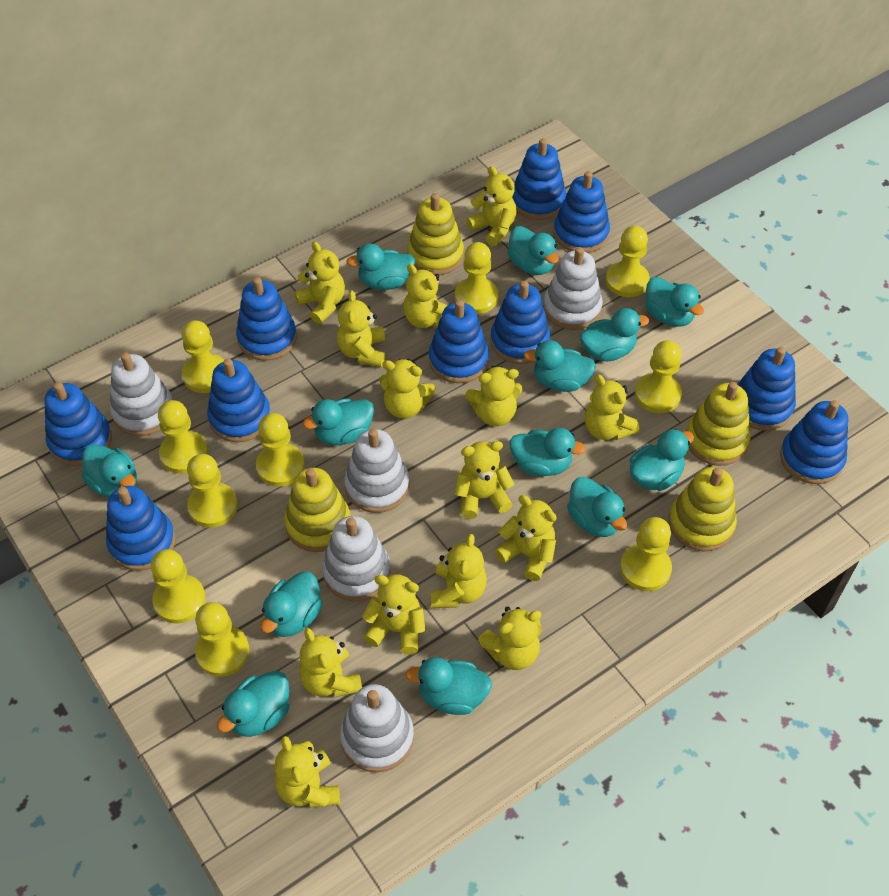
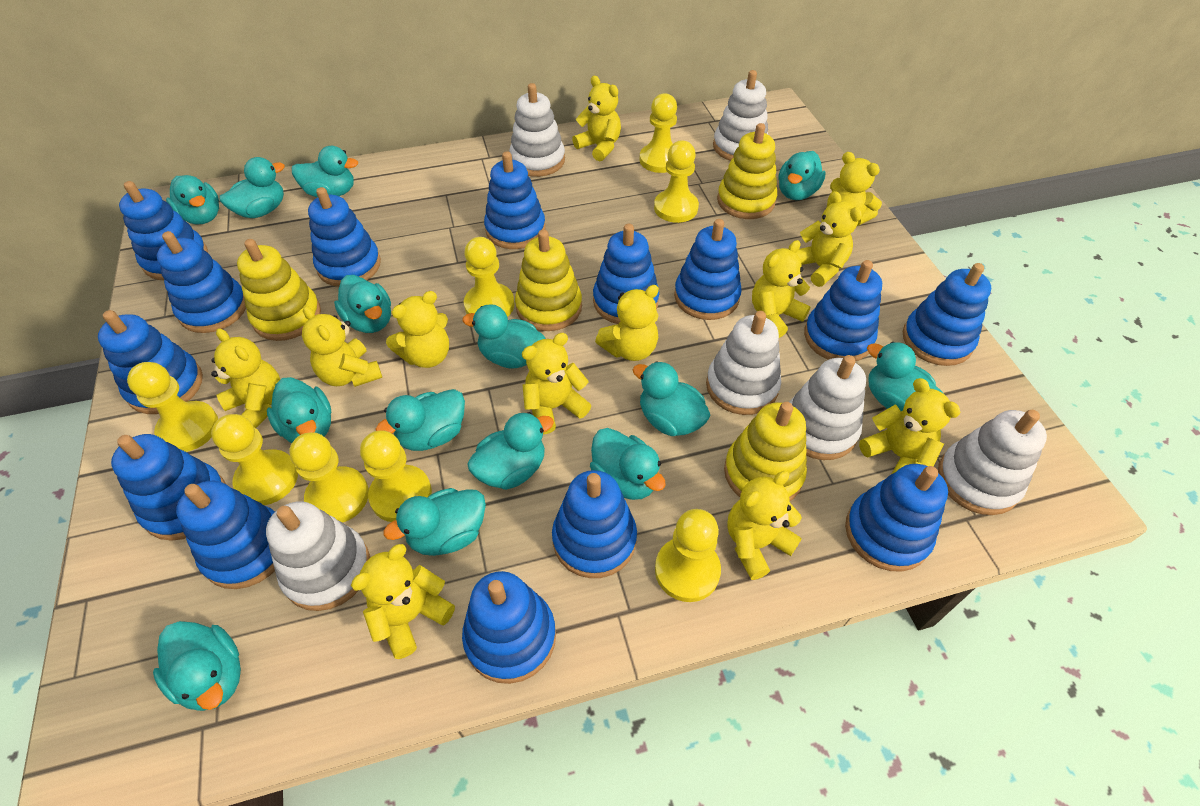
blue stacking toy: [44,382,112,466] [106,486,175,571] [207,358,271,442] [236,277,297,361] [429,300,489,383] [490,281,550,364] [512,138,566,220] [553,171,610,253] [737,347,796,431] [780,400,848,484] = 10 -> [98,310,203,414] [111,434,226,541] [119,181,208,280] [157,231,246,333] [176,481,275,589] [308,187,381,287] [462,571,556,684] [484,151,546,249] [552,470,637,578] [593,224,659,324] [674,219,742,320] [804,260,882,361] [845,464,948,572] [903,263,991,366] = 14
turquoise duck: [82,444,137,498] [217,671,290,737] [260,571,323,637] [303,399,374,445] [346,243,415,290] [405,657,492,715] [507,226,559,275] [509,428,586,476] [524,340,596,392] [567,477,627,537] [580,308,649,361] [629,429,694,491] [645,277,704,327] = 13 -> [153,621,241,711] [166,175,219,225] [220,157,285,218] [267,377,332,443] [292,146,358,198] [334,275,391,333] [376,389,465,451] [384,488,486,556] [462,304,545,369] [467,412,554,490] [590,428,666,500] [633,361,710,436] [778,151,826,200] [867,342,945,411] = 14
white stacking toy: [110,352,173,436] [322,516,390,602] [340,684,414,773] [344,429,409,513] [544,247,603,330] = 5 -> [266,501,370,611] [509,83,565,177] [706,311,781,415] [713,70,768,161] [789,355,866,460] [938,410,1047,515] = 6
yellow pawn: [151,549,206,624] [158,400,208,474] [181,320,224,393] [187,454,238,528] [195,602,250,677] [256,413,305,487] [455,242,498,314] [606,226,650,297] [620,517,672,591] [635,340,682,413] = 10 -> [127,362,218,452] [211,414,298,505] [289,432,369,523] [360,430,432,522] [464,237,515,317] [640,93,677,173] [654,141,699,223] [655,509,721,602] = 8
yellow teddy bear: [274,736,340,807] [294,241,345,324] [299,628,362,697] [337,290,385,367] [362,574,426,654] [379,359,436,419] [403,264,448,328] [430,534,487,608] [455,441,514,519] [465,366,522,426] [466,166,517,247] [478,607,542,670] [495,495,557,581] [585,374,640,440] = 14 -> [211,328,280,428] [302,306,382,387] [351,544,455,659] [386,291,449,368] [522,333,591,434] [572,76,621,161] [595,285,659,361] [727,471,802,580] [752,240,810,338] [796,191,862,287] [827,152,882,226] [859,378,961,474] = 12

